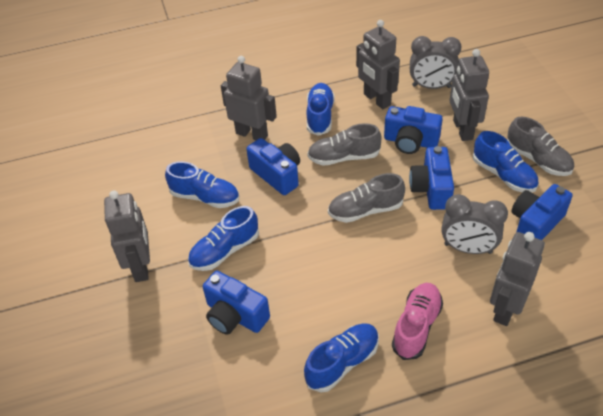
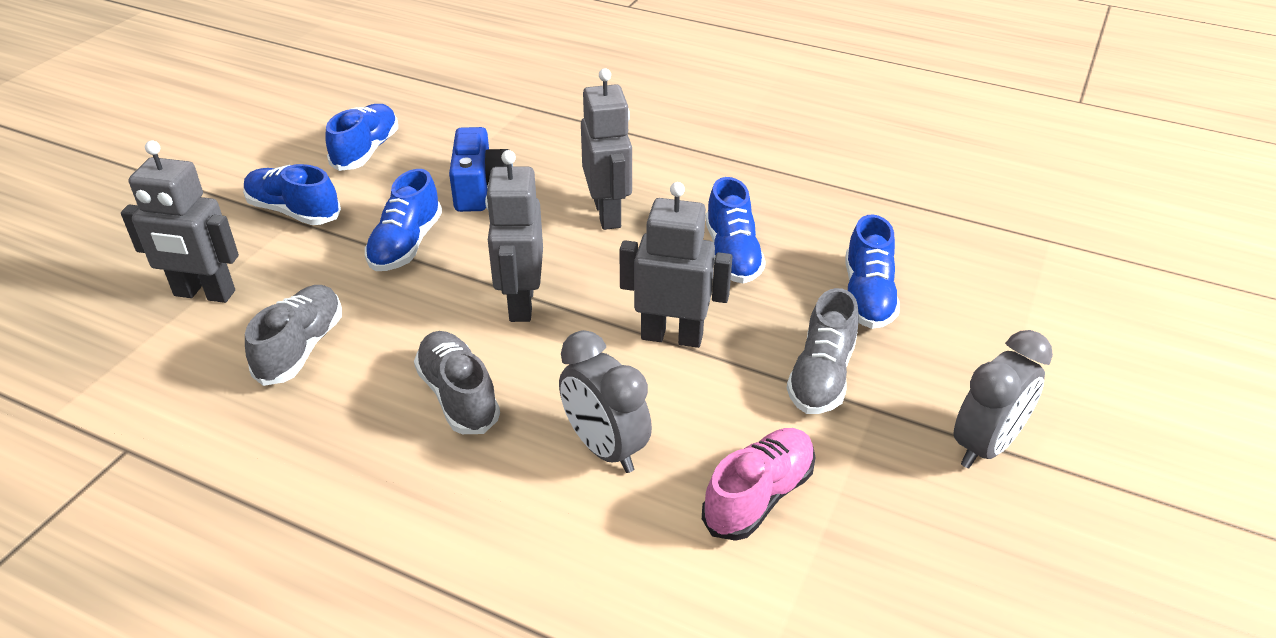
blue camera: [203,271,270,335] [246,138,300,195] [384,106,443,154] [409,146,454,210] [511,184,573,240] = 5 -> [449,127,513,212] = 1
grey robot: [104,190,150,282] [221,56,277,140] [356,20,400,109] [450,49,489,141] [490,232,545,326] = 5 -> [121,141,239,303] [485,150,543,322] [581,68,632,230] [619,182,733,348] = 4

